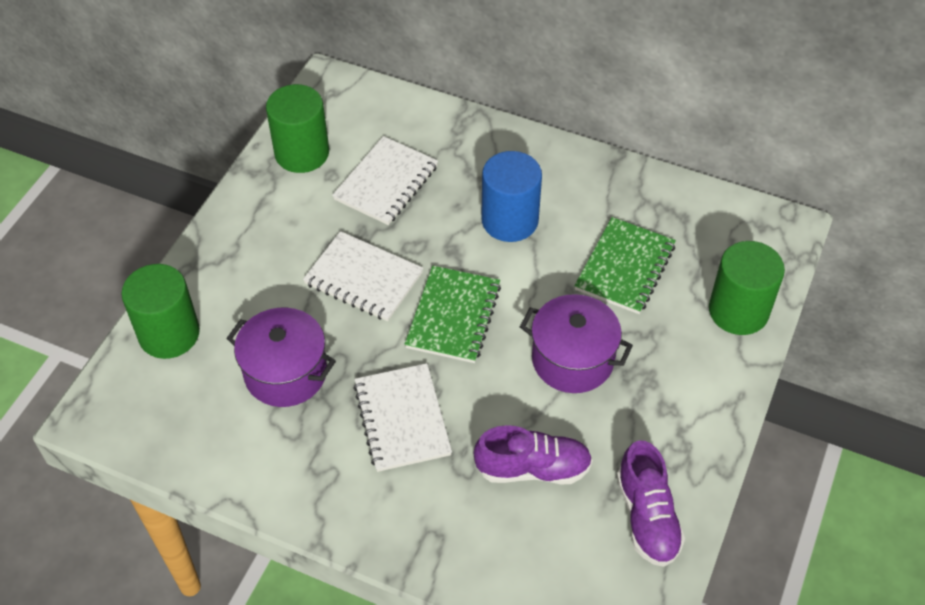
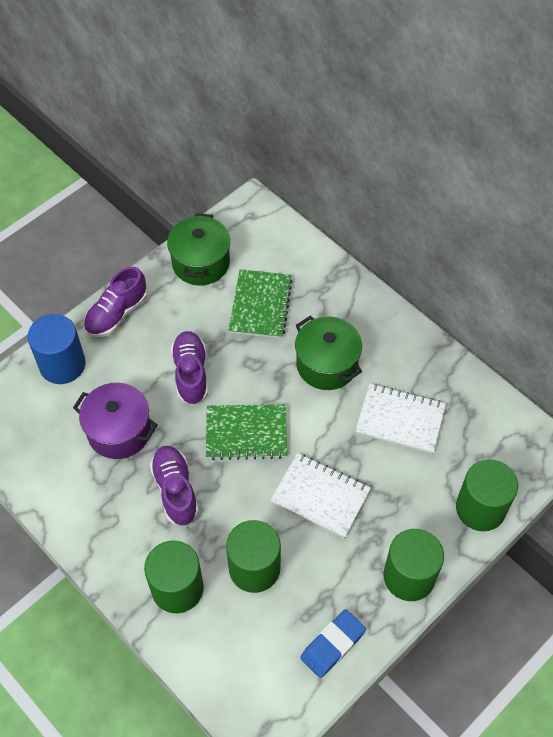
blue eraser: none = 0 -> [300,609,366,678] = 1
green cylinder: [121,264,200,359] [266,84,329,173] [709,241,785,335] = 3 -> [144,541,204,613] [226,520,281,593] [383,529,444,601] [456,459,518,531] = 4
green pot: none = 0 -> [167,213,230,285] [295,316,362,390] = 2
purple pot: [226,308,336,407] [520,294,633,393] = 2 -> [73,383,158,459] = 1
purple shoe: [474,425,593,484] [617,441,685,567] = 2 -> [84,267,147,337] [150,446,199,526] [171,331,208,405] = 3
white notebook: [303,231,423,321] [332,136,438,225] [353,363,452,472] = 3 -> [270,453,371,539] [355,384,446,454] = 2

